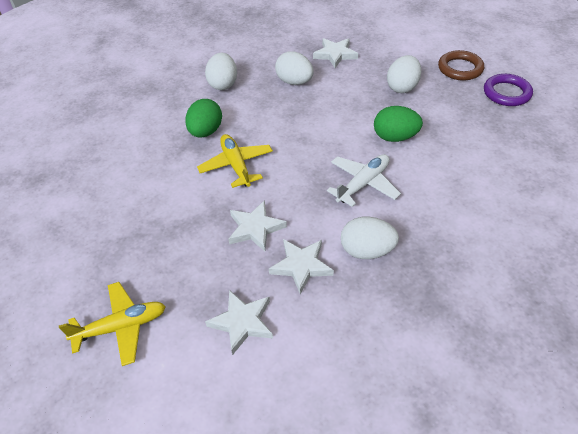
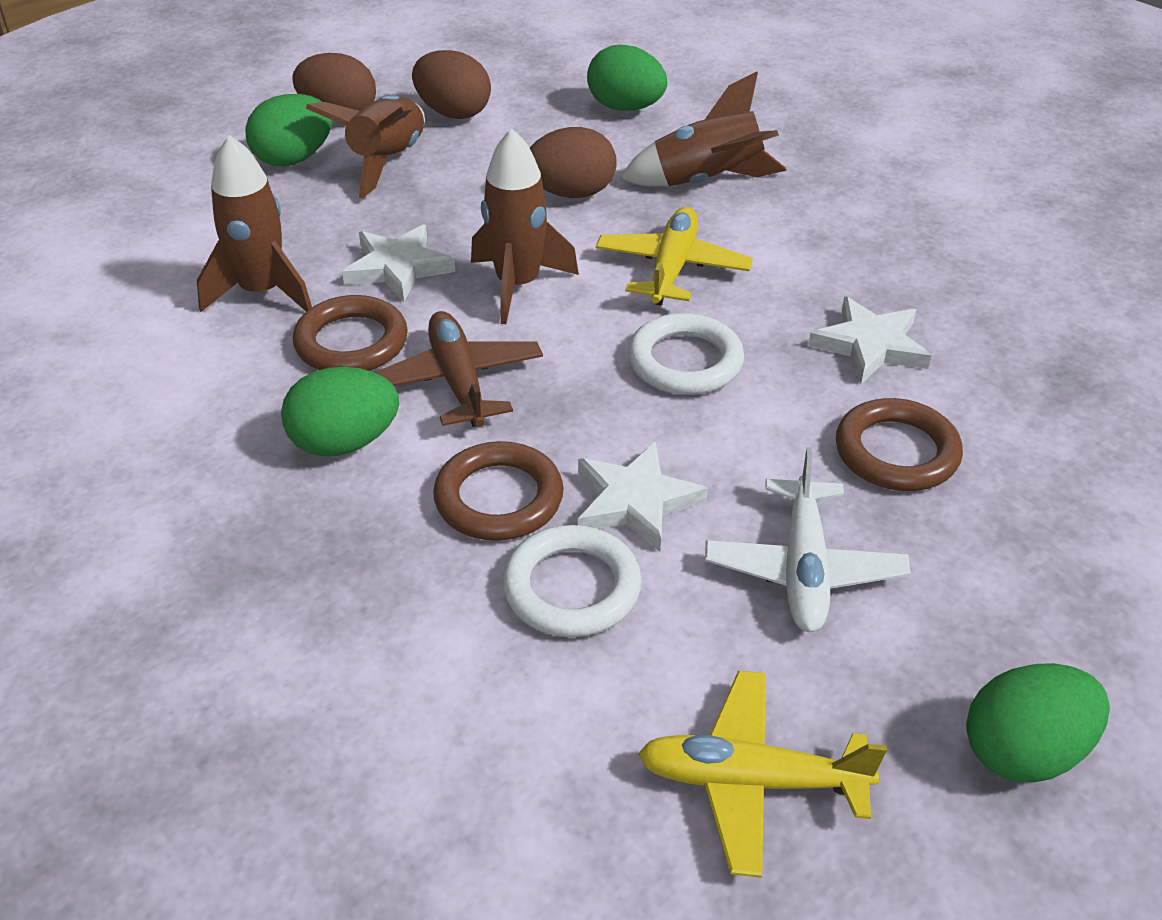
brown egg: none = 0 -> [292,53,376,111] [412,50,491,119] [530,127,617,198] = 3
brown plane: none = 0 -> [375,311,543,427] = 1
brown ring: [438,50,484,81] = 1 -> [293,295,408,371] [433,441,564,541] [836,398,963,491] = 3
brown rocket: none = 0 -> [197,135,312,312] [306,95,425,198] [471,128,579,324] [621,72,787,186] = 4
green egg: [185,99,222,138] [374,106,423,142] = 2 -> [245,94,332,166] [281,367,399,456] [587,44,667,111] [966,663,1110,782] = 4
purple ring: [484,74,533,106] = 1 -> none = 0
white egg: [205,53,237,90] [275,51,314,85] [341,217,399,259] [387,55,421,93] = 4 -> none = 0
white ring: none = 0 -> [502,525,642,637] [628,313,744,395] = 2
white star: [205,290,273,355] [228,200,287,252] [269,239,334,294] [313,38,358,68] = 4 -> [342,225,456,302] [578,441,708,552] [808,296,932,384] = 3

